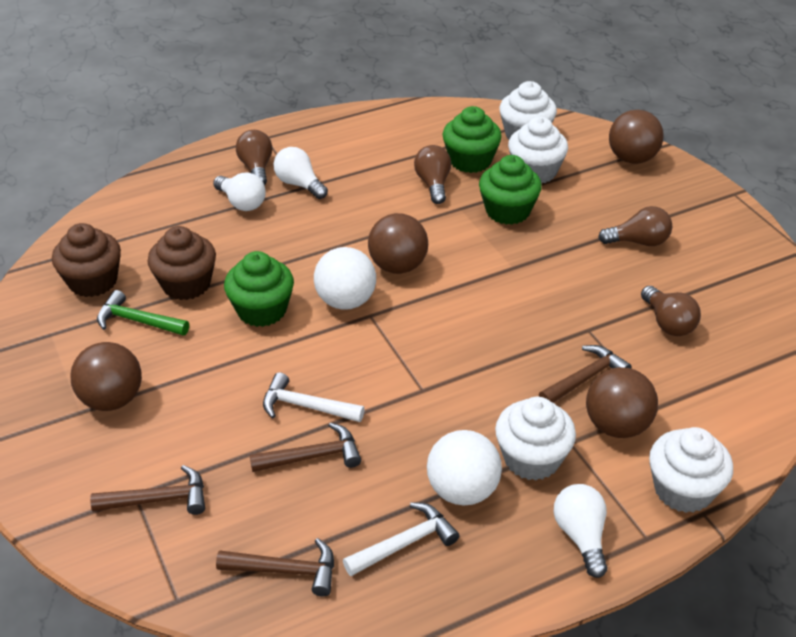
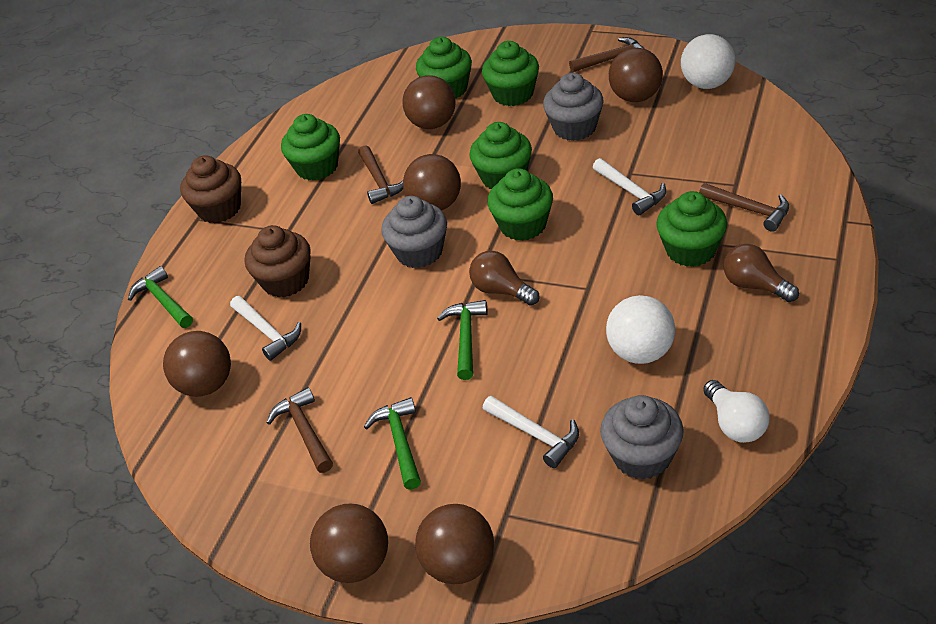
brown ball: [70,342,142,411] [368,213,428,274] [586,367,658,438] [609,110,664,164] = 4 -> [163,331,231,397] [310,504,388,583] [402,75,456,129] [403,154,461,210] [415,504,494,584] [609,48,663,102] = 6
brown light bulb: [236,130,273,185] [414,145,451,204] [598,206,672,246] [641,286,701,336] = 4 -> [469,251,540,306] [723,244,799,302] = 2
green cupcake: [224,251,294,327] [443,106,502,173] [479,155,542,225] = 3 -> [281,114,340,181] [416,37,472,99] [469,122,532,189] [482,41,539,106] [487,168,553,241] [656,191,727,267] = 6
green hammer: [97,290,189,336] = 1 -> [128,266,193,328] [364,397,421,490] [437,300,488,380] = 3
grey cupcake: none = 0 -> [381,196,447,268] [543,73,604,141] [600,395,684,480] = 3
white cupcake: [495,397,576,481] [499,81,557,139] [508,117,568,183] [649,427,733,513] = 4 -> none = 0
white hammer: [263,372,365,422] [343,502,459,576] = 2 -> [230,296,301,361] [483,396,579,468] [593,158,666,215] = 3
white light bulb: [213,172,266,211] [273,147,328,199] [554,484,607,578] = 3 -> [703,380,769,443] = 1

